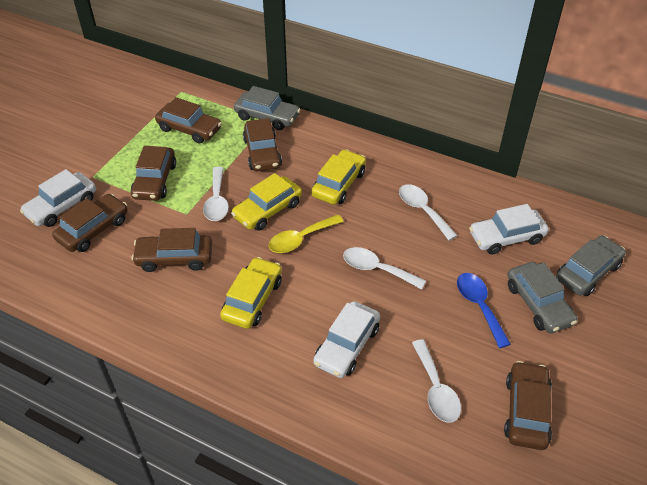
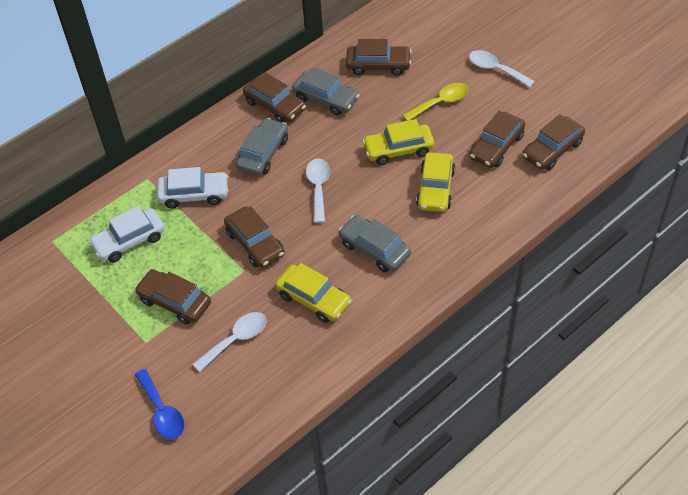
white car: [20,169,96,227] [313,301,380,378] [469,204,549,255] = 3 -> [89,206,165,262] [157,167,228,209] = 2
white spoon: [203,167,229,221] [343,247,426,290] [399,184,458,241] [412,339,461,422] = 4 -> [193,312,266,372] [306,158,330,223] [469,50,535,87] = 3

